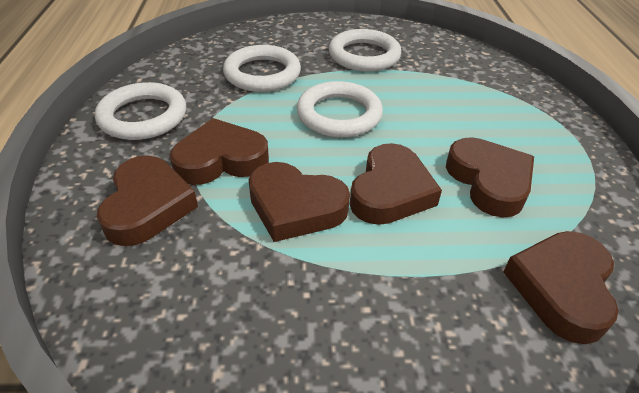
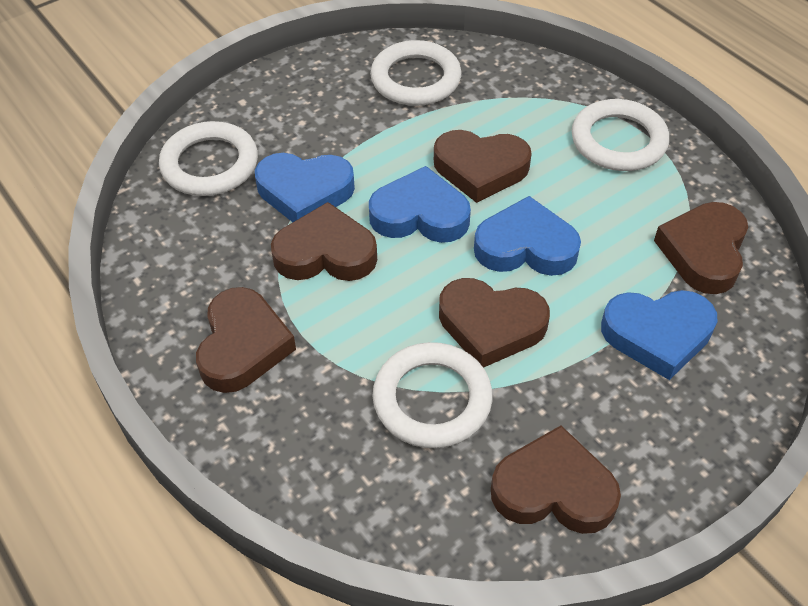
blue heart: none = 0 -> [255,153,355,222] [369,166,471,243] [474,196,581,276] [601,290,718,380] = 4

